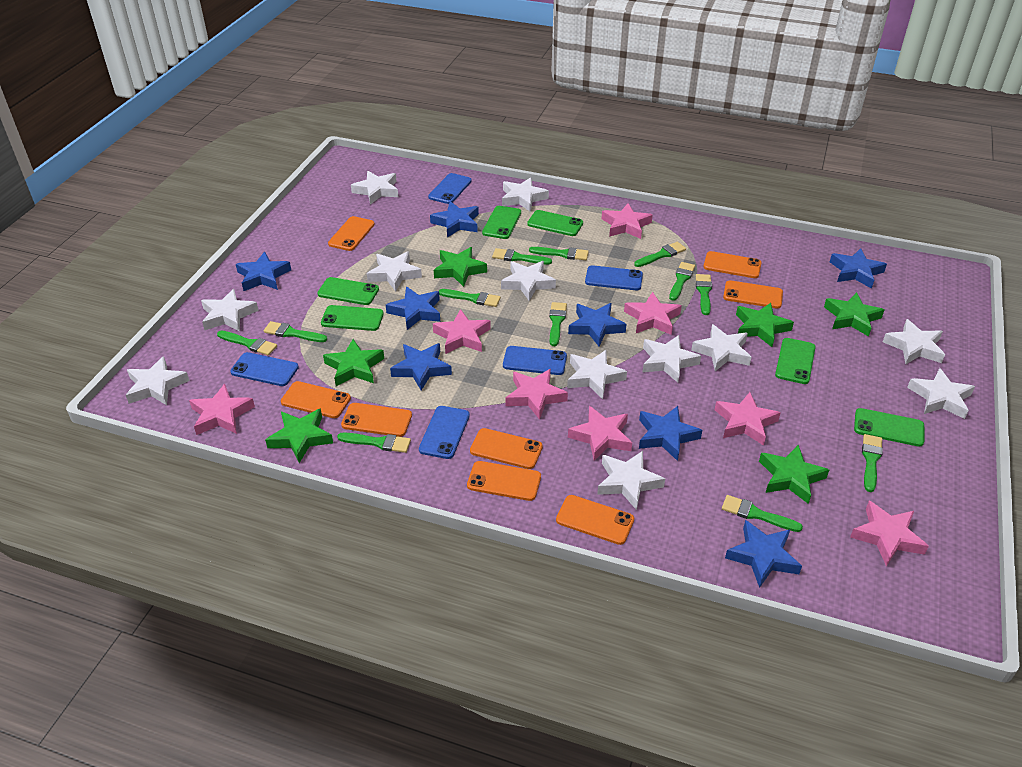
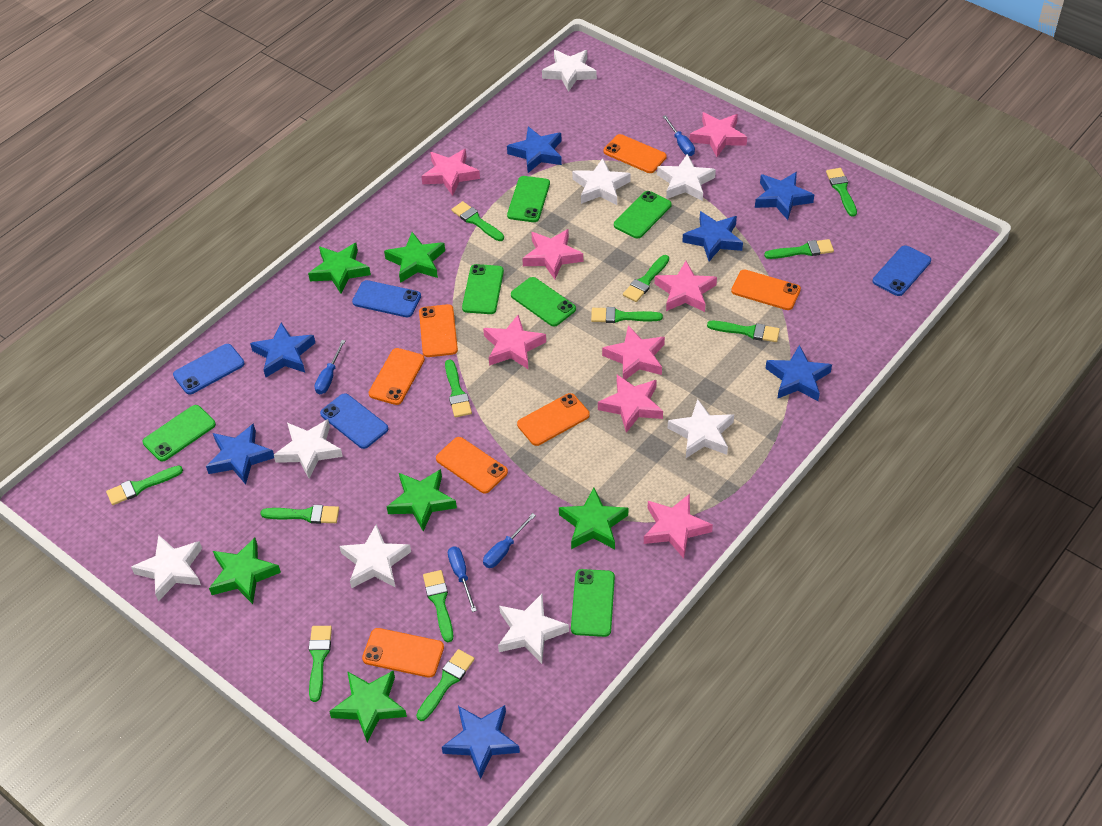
blue phone: [230,352,299,386] [419,406,470,459] [428,173,472,204] [503,346,567,375] [585,265,643,290] = 5 -> [173,344,245,395] [320,393,388,449] [352,280,421,317] [873,245,931,296] = 4
blue screwdriver: none = 0 -> [315,340,345,394] [448,546,477,612] [483,513,536,568] [663,115,695,156] = 4
blue star: [236,252,291,291] [386,287,440,330] [390,343,452,390] [430,201,479,238] [568,303,627,346] [639,406,702,461] [725,520,802,588] [830,248,887,289] = 8 -> [206,423,274,485] [250,323,315,378] [442,705,520,779] [507,126,562,173] [682,211,743,261] [755,172,814,220] [765,345,832,401] = 7
orange phone: [281,381,351,418] [328,216,375,251] [341,403,412,437] [467,461,541,501] [470,428,543,469] [556,495,634,545] [703,251,762,278] [723,280,783,308] = 8 -> [362,628,444,678] [369,348,425,405] [419,304,458,357] [436,437,508,493] [517,393,590,446] [604,134,667,173] [731,270,801,310] = 7
white star: [126,356,189,405] [201,289,259,332] [351,171,398,205] [367,251,422,291] [501,261,556,301] [502,177,549,212] [567,350,627,399] [597,451,665,510] [643,335,701,383] [691,324,751,371] [883,319,945,364] [907,368,975,419] = 12 -> [131,535,202,601] [274,419,343,478] [339,524,411,588] [498,594,569,664] [542,50,597,92] [572,158,631,205] [657,154,716,201] [668,399,734,458] = 8

